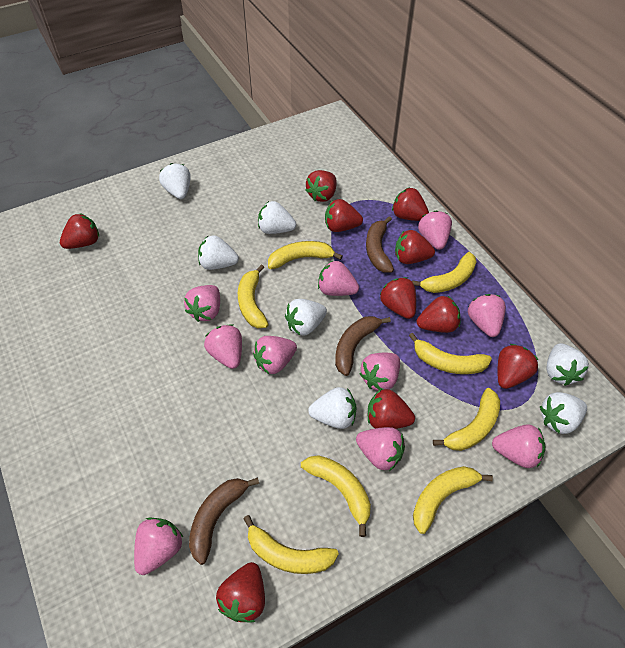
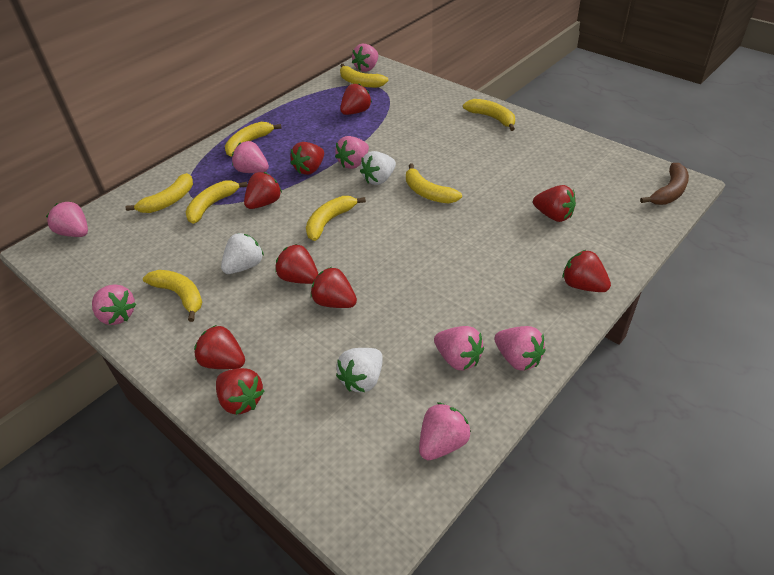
brown banana: [189,477,259,565] [335,316,391,376] [366,216,394,272] = 3 -> [640,163,689,205] = 1
pink strawberry: [134,518,184,575] [184,285,220,322] [204,324,242,369] [253,336,297,374] [318,260,359,296] [356,427,405,471] [359,352,400,391] [418,211,452,250] [468,294,506,337] [492,424,545,468] = 10 -> [46,201,88,237] [92,284,136,325] [232,141,269,173] [335,136,369,169] [352,44,378,72] [419,402,471,460] [434,326,484,370] [494,326,546,371] = 8
red strawberry: [60,213,99,249] [216,562,265,623] [305,170,336,202] [325,199,363,232] [368,388,415,429] [380,277,416,319] [392,187,429,221] [395,230,435,264] [417,295,460,333] [497,344,538,389] = 10 -> [194,325,245,369] [216,368,265,415] [244,172,282,209] [275,244,318,284] [290,142,324,175] [311,267,357,308] [340,83,372,115] [533,185,576,222] [563,250,611,292] = 9
white strawberry: [159,163,191,199] [198,235,239,270] [258,201,296,234] [285,299,327,336] [308,387,357,429] [540,392,587,434] [546,343,589,386] = 7 -> [221,233,264,274] [336,348,383,393] [360,151,396,185] = 3

